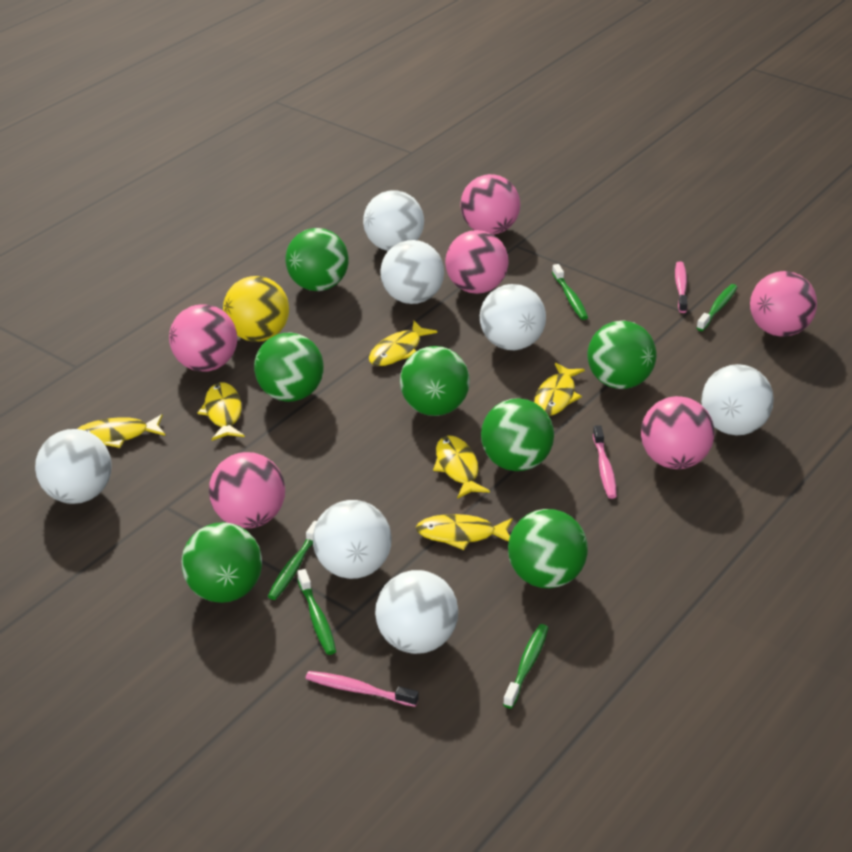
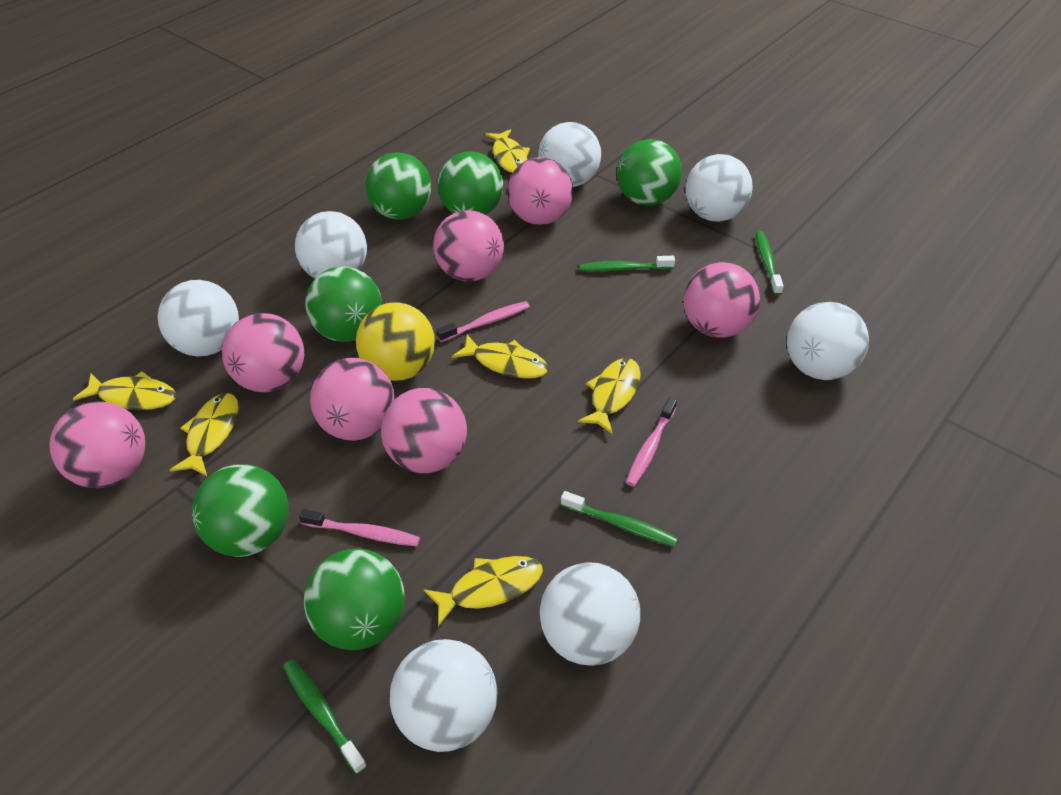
green ball: [182,522,262,603] [254,333,324,402] [286,228,348,291] [400,346,470,416] [481,398,554,471] [508,509,588,588] [587,320,656,389] = 7 -> [192,464,289,557] [304,549,405,650] [305,266,382,342] [365,152,432,220] [438,151,503,215] [617,139,682,206] = 6
green toothbrush: [268,521,317,600] [297,569,336,655] [503,624,548,709] [552,264,588,320] [697,284,737,331] = 5 -> [283,659,367,774] [561,491,678,547] [579,256,675,272] [756,231,784,295] = 4
pink ball: [169,304,237,372] [209,452,285,528] [445,230,509,294] [460,174,520,235] [641,396,714,469] [750,271,817,337] = 6 -> [49,401,145,488] [222,313,304,392] [310,358,395,441] [381,388,467,473] [433,210,504,281] [507,157,573,225] [683,262,760,338] = 7

